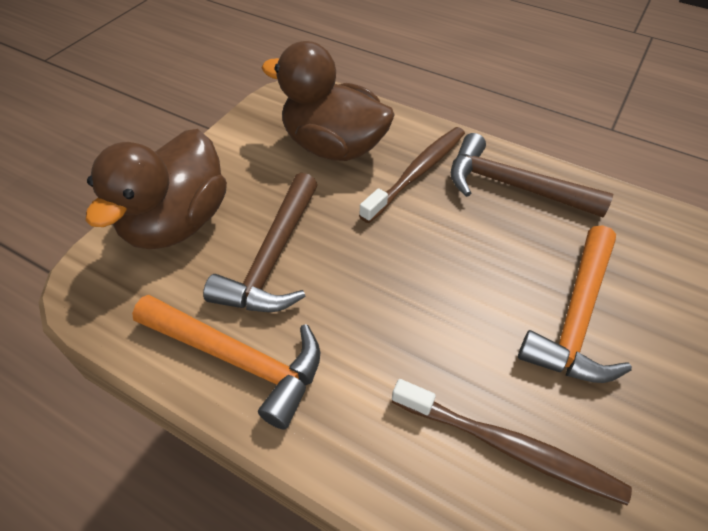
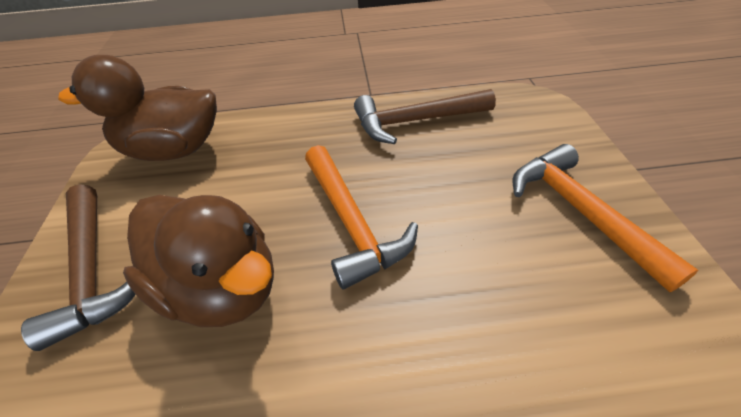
brown toothbrush: [359,127,465,223] [392,379,632,505] = 2 -> none = 0

